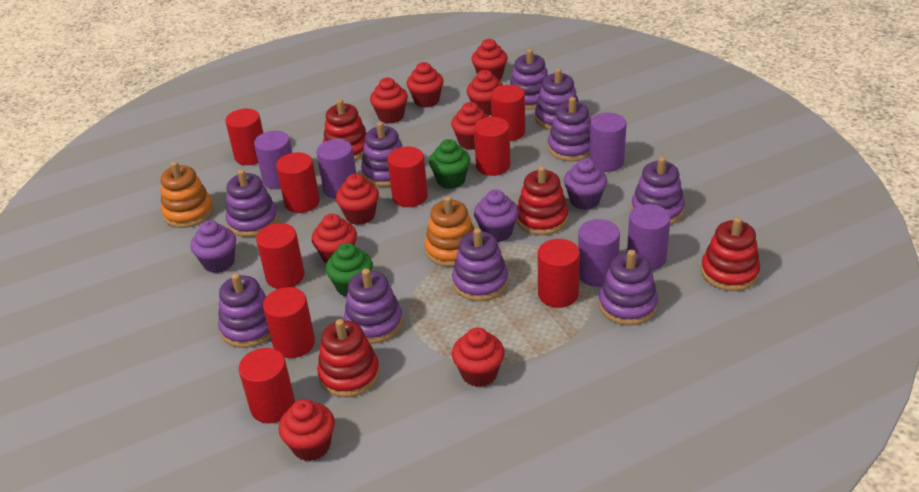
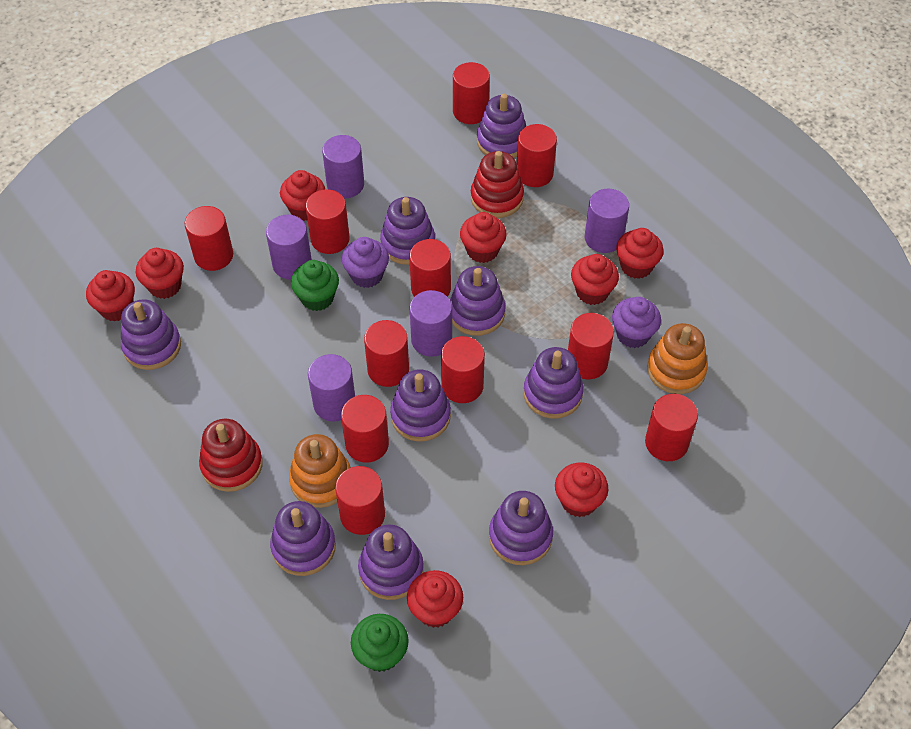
purple cupcake: [191,220,236,273] [474,190,519,242] [564,158,607,210] = 3 -> [342,237,389,288] [612,297,661,348] = 2
purple stacking toy: [218,273,271,348] [226,169,278,237] [344,268,403,344] [361,122,402,187] [452,228,508,301] [510,49,548,110] [535,68,579,130] [548,97,591,161] [599,250,658,326] [631,157,685,225] = 10 -> [121,299,181,370] [270,501,336,576] [358,525,424,600] [380,197,435,265] [390,369,451,442] [450,266,506,336] [477,94,526,158] [489,491,553,565] [523,347,583,419] = 9
red cupcake: [279,399,335,461] [312,214,357,264] [336,174,379,225] [370,77,408,123] [407,62,444,108] [451,102,489,150] [452,328,505,387] [467,70,503,116] [471,39,508,81] = 9 -> [86,270,135,322] [136,248,184,299] [280,170,325,221] [407,570,463,628] [460,212,507,263] [555,462,608,517] [571,254,619,305] [616,228,664,279] = 8
red cylinder: [225,109,263,165] [239,348,295,423] [256,223,305,289] [263,287,315,358] [276,152,320,213] [387,147,428,207] [474,117,510,176] [491,85,525,141] [538,239,580,308] = 9 -> [185,206,233,271] [306,189,350,254] [335,466,385,535] [341,395,389,463] [364,320,409,387] [409,239,451,297] [441,336,485,403] [453,62,490,124] [517,124,557,187] [568,313,614,379] [645,394,698,461] = 11
red stacking toy: [317,319,380,397] [323,99,367,161] [516,166,568,235] [701,217,760,291] = 4 -> [199,419,263,492] [471,151,524,218] = 2

